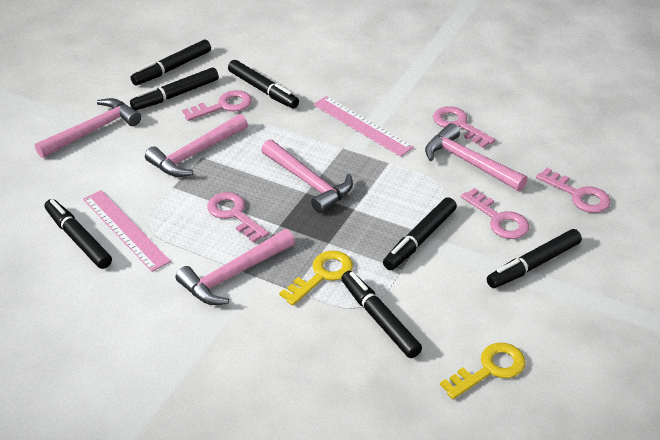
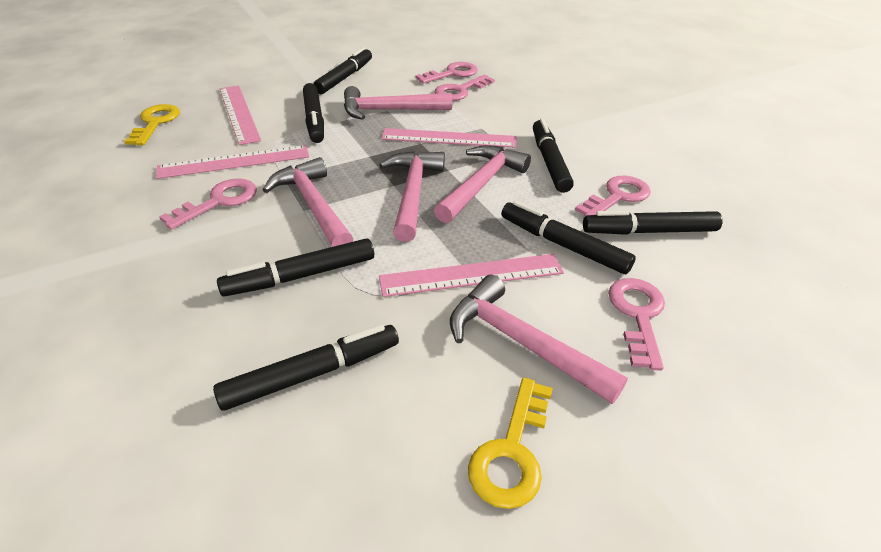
pink ruler: [83,190,171,272] [313,96,414,157] = 2 -> [156,145,309,179] [220,85,261,145] [379,254,564,297] [381,128,517,148] = 4

